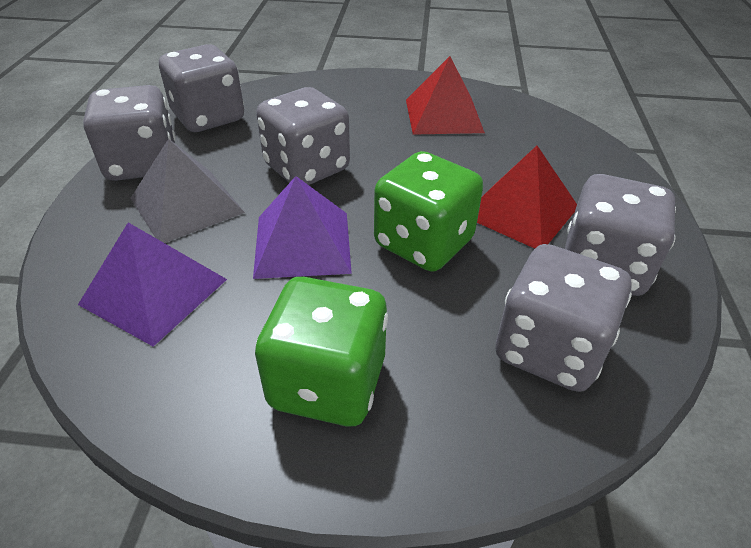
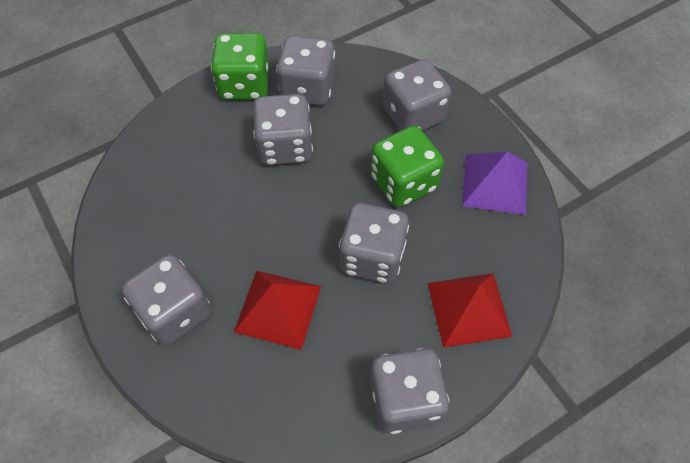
grey dice: [83,85,176,181] [159,44,244,132] [256,87,350,185] [496,244,632,392] [565,174,676,296] = 5 -> [122,254,211,346] [253,94,313,166] [276,35,335,106] [339,203,409,283] [370,348,449,434] [383,59,451,131] = 6
grey pyramid: [131,139,245,243] = 1 -> none = 0
purple pyramid: [78,222,227,347] [253,176,352,279] = 2 -> [462,152,527,215] = 1

